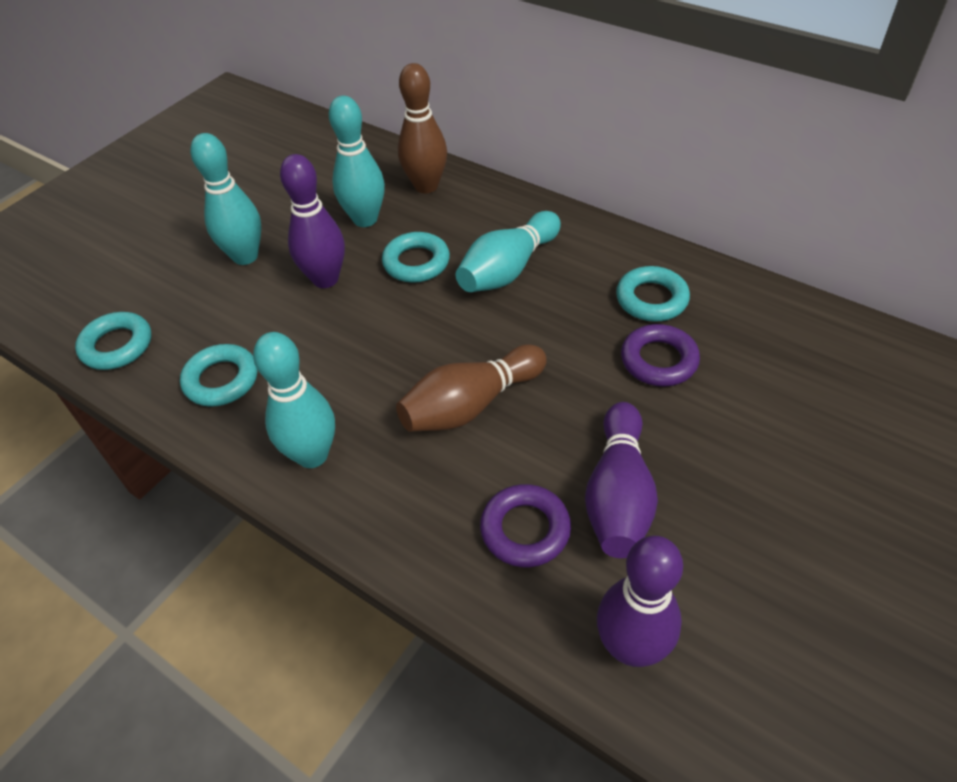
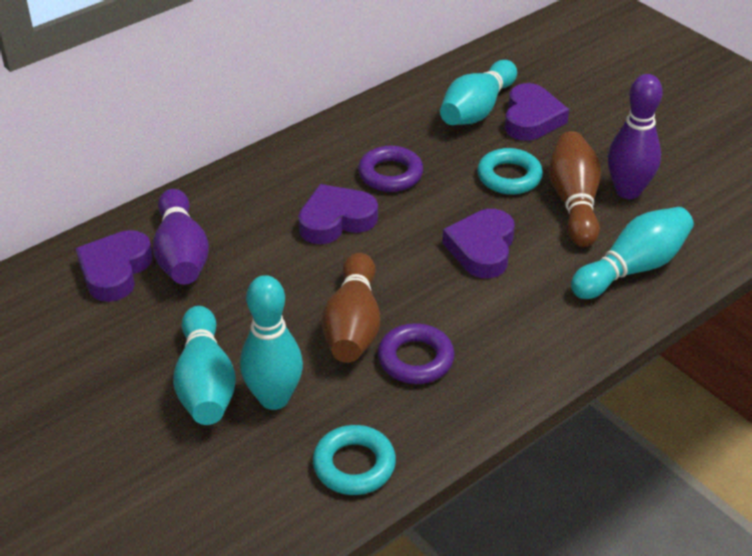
purple bowling pin: [280,154,345,288] [585,402,658,558] [597,536,683,667] = 3 -> [153,189,209,285] [608,74,663,199] = 2
purple heart: none = 0 -> [76,230,153,302] [298,184,378,244] [442,209,515,278] [505,83,569,141] = 4
turquoise ring: [75,312,152,370] [180,344,258,407] [382,232,450,283] [616,266,690,322] = 4 -> [313,425,396,495] [477,148,543,194] = 2

